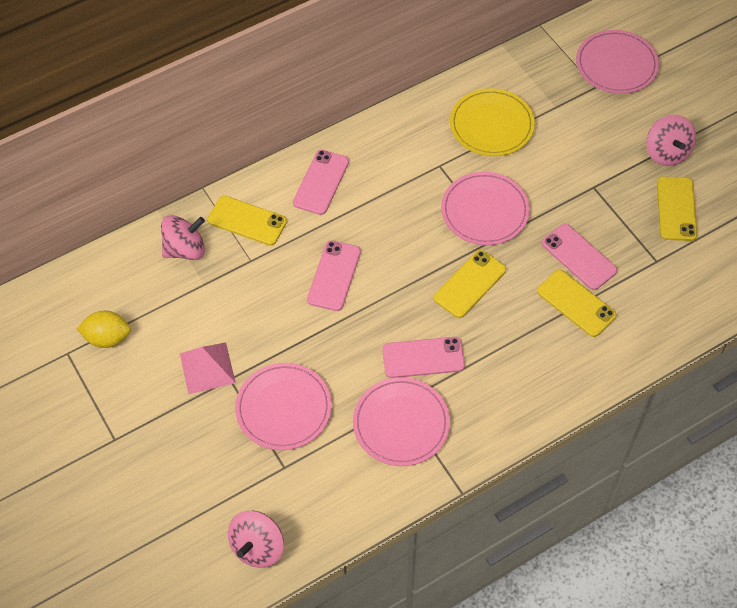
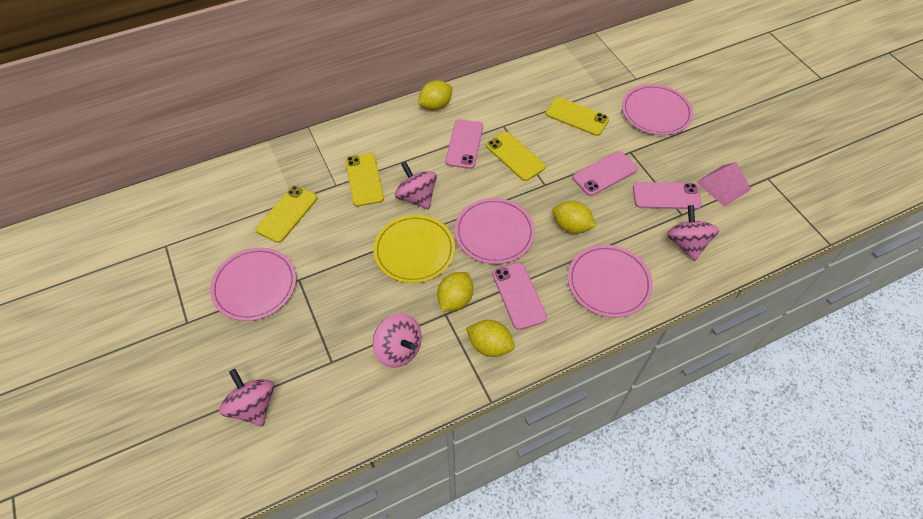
pink spinning top: [161,215,205,260] [228,510,284,568] [647,115,696,166] = 3 -> [219,369,274,426] [373,313,422,368] [395,161,437,210] [667,205,719,261] = 4
yellow lemon: [77,311,131,348] = 1 -> [418,80,452,110] [437,272,473,311] [466,320,515,357] [552,201,596,234] = 4

